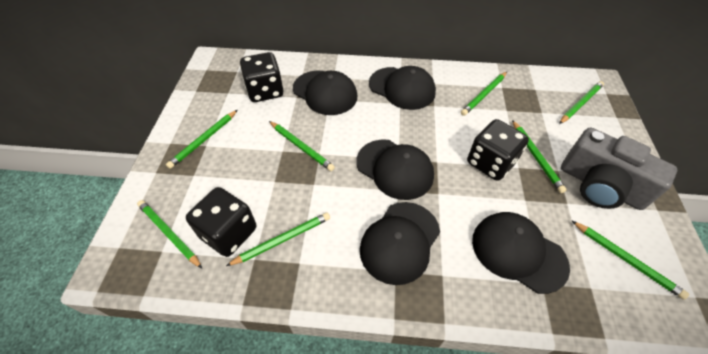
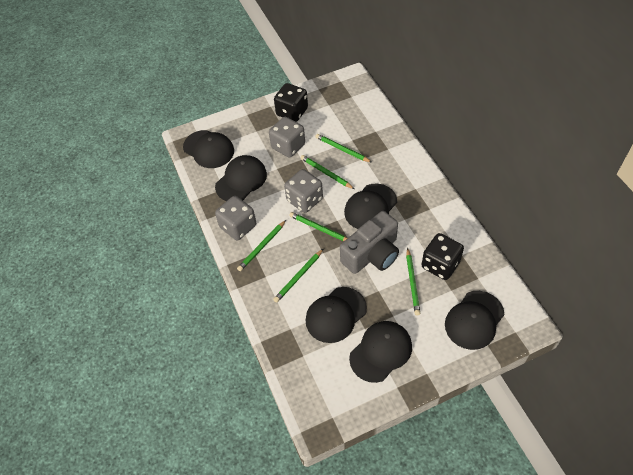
black cap: [293,70,357,115] [357,139,434,200] [360,202,440,285] [369,66,436,110] [472,212,570,294] = 5 -> [183,130,234,168] [215,155,267,201] [305,287,367,343] [344,184,397,229] [349,321,412,383] [445,291,504,350] = 6
black dice: [186,187,256,257] [240,52,284,102] [467,119,529,181] = 3 -> [274,83,308,122] [422,233,464,280] = 2
green pencil: [137,200,202,268] [166,110,238,169] [226,212,330,266] [269,121,335,171] [461,72,507,116] [512,120,567,193] [559,81,604,124] [571,220,689,299] = 8 -> [237,220,286,271] [273,249,323,303] [289,212,347,241] [301,155,354,189] [315,134,372,163] [406,247,420,316] = 6
grey dice: none = 0 -> [215,196,256,240] [269,117,305,158] [284,169,323,213] = 3

